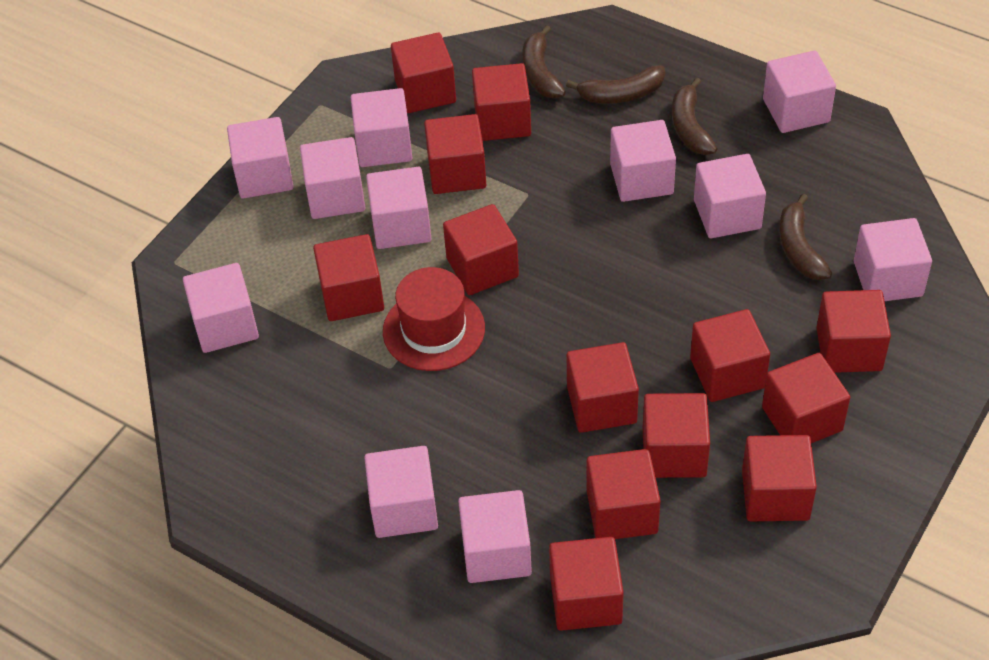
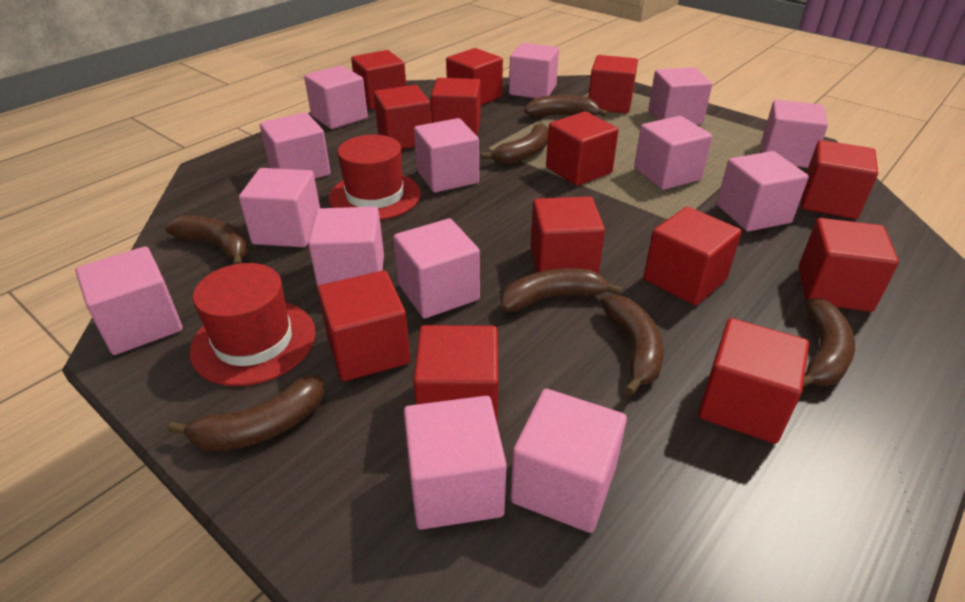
brown banana: [522,25,566,98] [566,65,665,104] [672,78,717,155] [779,194,832,280] = 4 -> [165,215,249,264] [168,375,324,451] [480,123,548,165] [501,268,623,312] [524,95,608,117] [601,294,664,396] [803,298,855,387] = 7
pink cube: [183,263,259,353] [227,117,293,199] [300,137,365,219] [351,88,412,167] [364,446,438,538] [366,167,432,249] [458,490,532,583] [610,120,676,202] [694,154,766,238] [763,51,836,133] [854,218,932,301] = 11 -> [75,246,183,355] [239,168,320,247] [260,112,331,179] [304,65,368,129] [308,207,384,288] [393,218,480,318] [404,396,507,530] [414,118,479,193] [509,43,559,98] [510,389,627,533] [634,116,712,190] [649,67,712,125] [717,151,809,232] [761,100,828,168] = 14
red hat: [383,267,485,371] = 1 -> [189,263,316,386] [329,135,421,220] = 2

